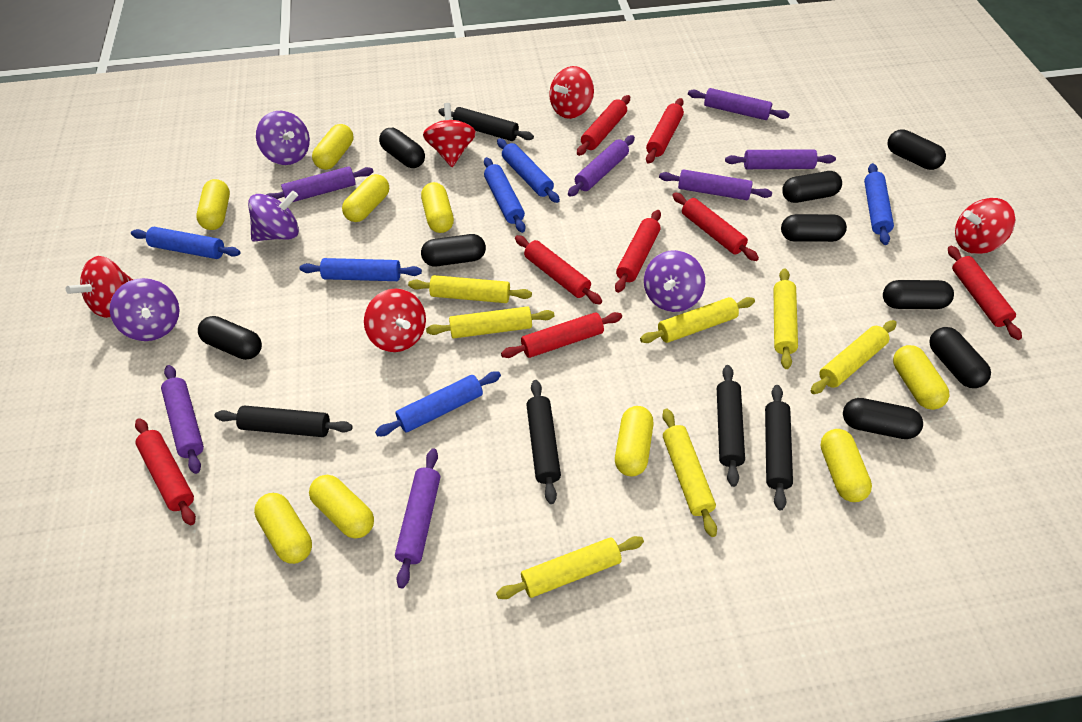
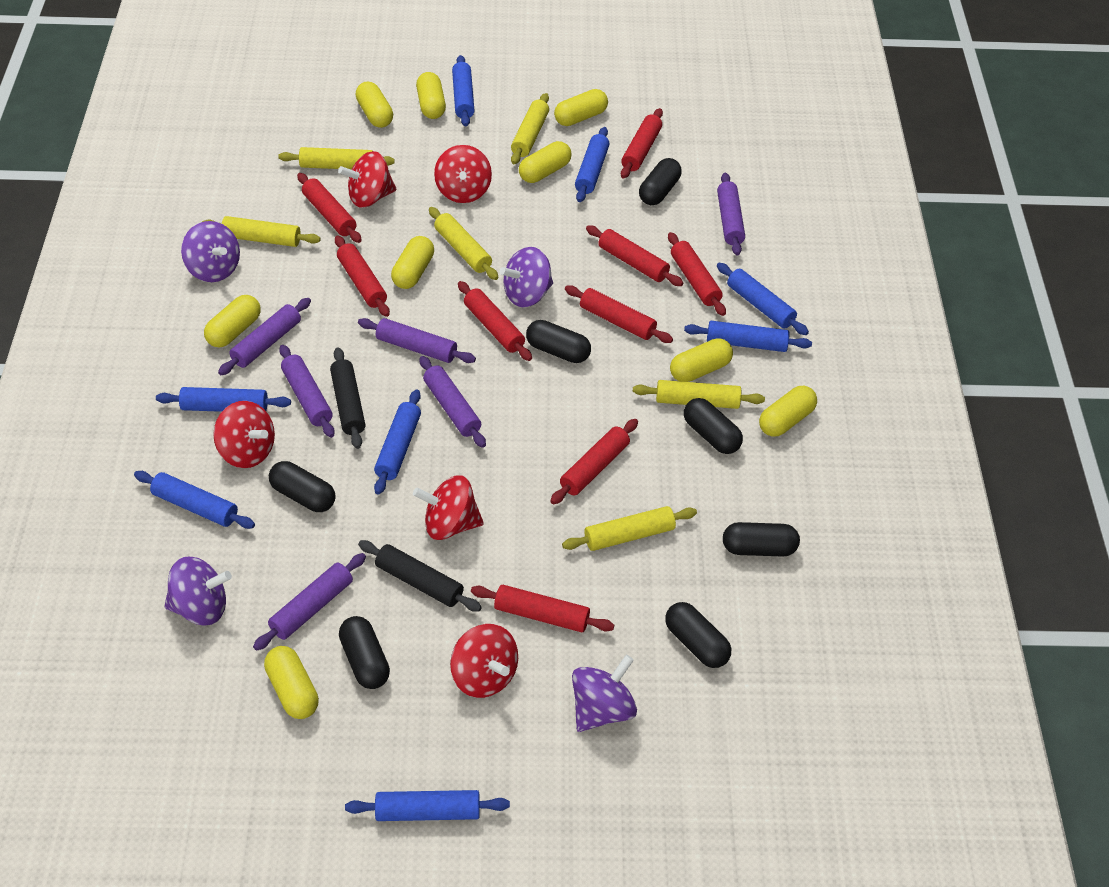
black capsule: [198,316,262,360] [379,128,425,168] [421,234,486,266] [781,214,847,242] [782,171,842,203] [843,398,923,439] [883,280,954,309] [887,129,946,170] [929,327,991,388] = 9 -> [269,461,336,512] [339,616,390,689] [526,320,591,363] [639,158,682,205] [665,602,731,668] [684,398,743,454] [723,522,800,557] = 7
black rolling pin: [215,405,353,437] [439,107,534,141] [526,380,561,504] [717,365,745,487] [765,385,793,510] = 5 -> [330,347,365,449] [358,540,482,612] = 2
blue rolling pin: [131,227,240,259] [300,258,422,281] [375,371,501,436] [484,157,525,233] [497,138,560,203] [864,163,894,245] = 6 -> [134,471,255,529] [156,387,291,412] [345,790,510,821] [374,389,421,495] [452,55,475,126] [575,127,609,202] [684,321,812,352] [717,263,809,335] = 8
purple rolling pin: [161,365,204,474] [266,166,373,202] [395,448,440,588] [568,135,635,197] [659,169,772,200] [688,88,790,120] [725,149,836,169] = 7 -> [218,298,311,375] [253,553,366,651] [279,345,335,438] [358,318,476,363] [420,356,486,448] [717,173,745,255] = 6
red rolling pin: [135,418,196,525] [501,312,622,358] [515,235,602,304] [577,95,630,156] [615,210,661,293] [646,98,684,164] [672,193,759,261] [948,246,1022,340] = 8 -> [297,173,362,243] [335,236,390,317] [458,281,532,361] [471,585,614,632] [550,419,638,504] [565,285,673,343] [586,225,683,286] [621,108,663,178] [668,232,726,316] = 9
yellow rolling pin: [408,275,532,303] [426,306,554,338] [496,536,644,599] [640,297,755,343] [662,408,717,537] [774,268,798,369] [811,320,897,394] = 7 -> [202,216,321,247] [278,147,395,170] [429,207,498,280] [511,93,549,164] [562,506,697,551] [633,380,765,409] = 6

